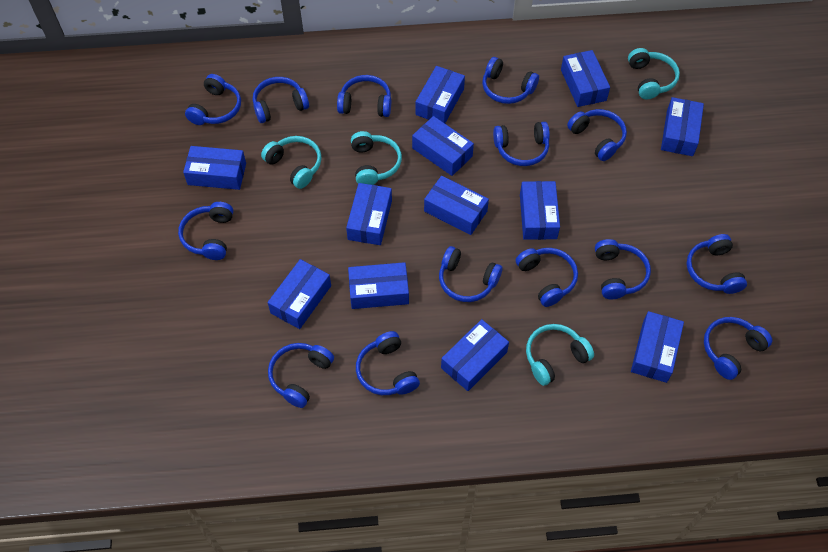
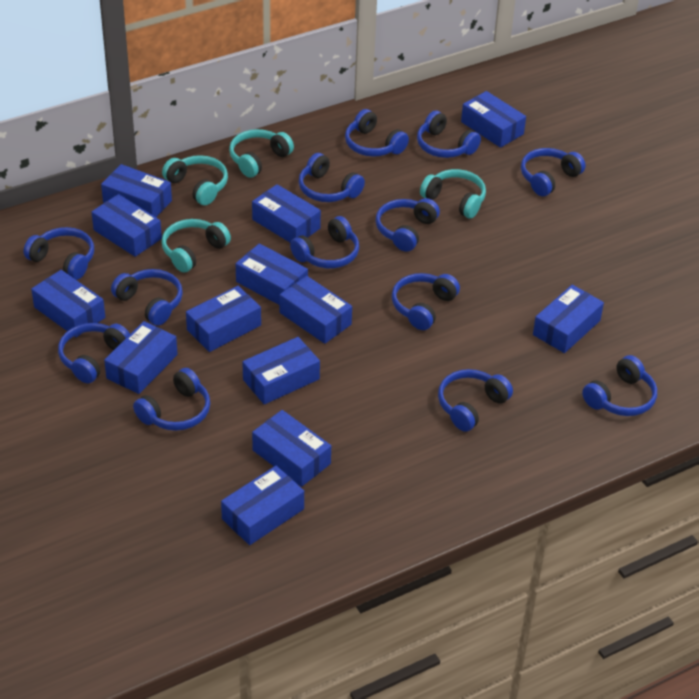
blue box: [183,146,246,190] [268,259,331,329] [346,183,392,245] [348,262,409,309] [412,116,474,176] [415,66,465,123] [424,176,489,235] [441,319,509,391] [520,181,560,240] [561,50,610,107] [631,311,684,383] [661,97,704,156] = 12 -> [31,270,105,337] [92,194,162,257] [101,164,172,217] [104,321,178,394] [186,286,261,352] [221,466,304,545] [236,243,308,305] [242,337,320,404] [252,184,321,243] [252,410,331,487] [280,276,352,344] [461,91,526,148] [533,285,604,353] = 13
blue headphones: [178,202,233,260] [185,74,241,125] [253,77,309,123] [268,343,334,408] [337,75,391,117] [356,331,420,395] [439,246,502,302] [482,57,539,104] [493,122,550,166] [516,248,578,307] [567,109,627,161] [595,239,651,299] [687,234,747,294] [704,317,772,380] = 14 -> [24,227,94,280] [58,323,130,383] [111,269,183,326] [133,368,210,431] [290,216,359,268] [299,153,365,202] [345,109,409,157] [375,198,440,252] [392,273,460,330] [417,111,481,158] [438,369,513,432] [521,148,586,196] [582,355,657,416] = 13

